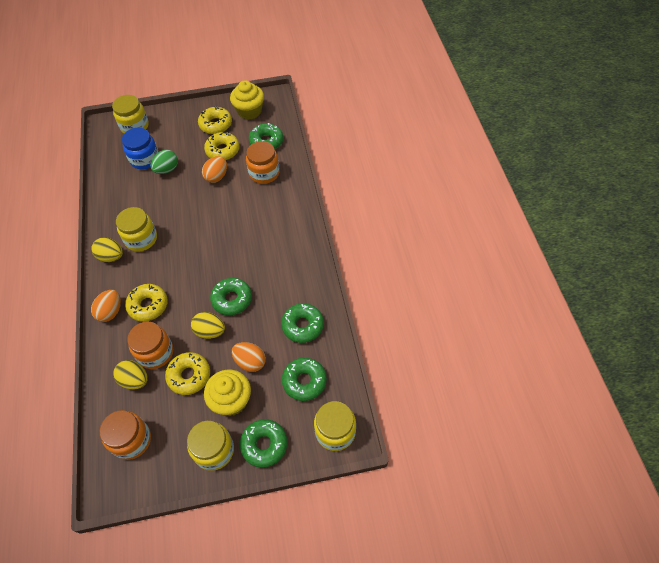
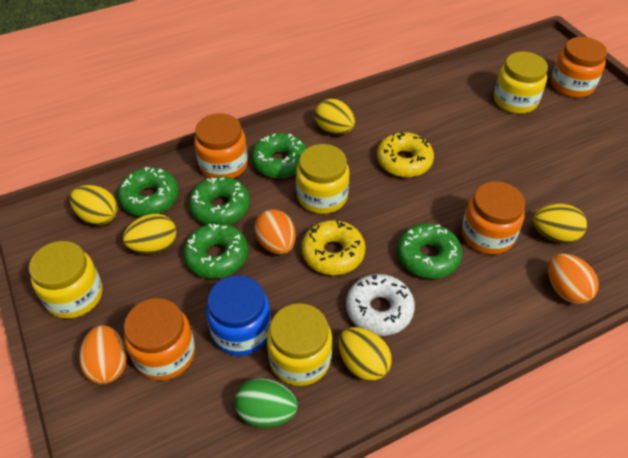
orange jar: [100,410,151,460] [127,322,173,369] [246,141,280,184] = 3 -> [124,298,195,380] [194,113,248,178] [462,182,525,254] [551,37,607,98] = 4
white donut: none = 0 -> [346,274,415,336] = 1
yellow cupcake: [204,369,251,416] [230,80,264,120] = 2 -> none = 0
yellow donut: [125,284,168,322] [165,352,210,395] [198,106,232,134] [204,132,239,160] = 4 -> [301,220,366,275] [377,132,434,177] = 2
yellow egg: [91,238,123,262] [113,360,148,390] [191,312,225,339] = 3 -> [70,185,118,225] [123,214,176,254] [315,99,355,134] [339,327,392,381] [533,204,587,243] = 5

